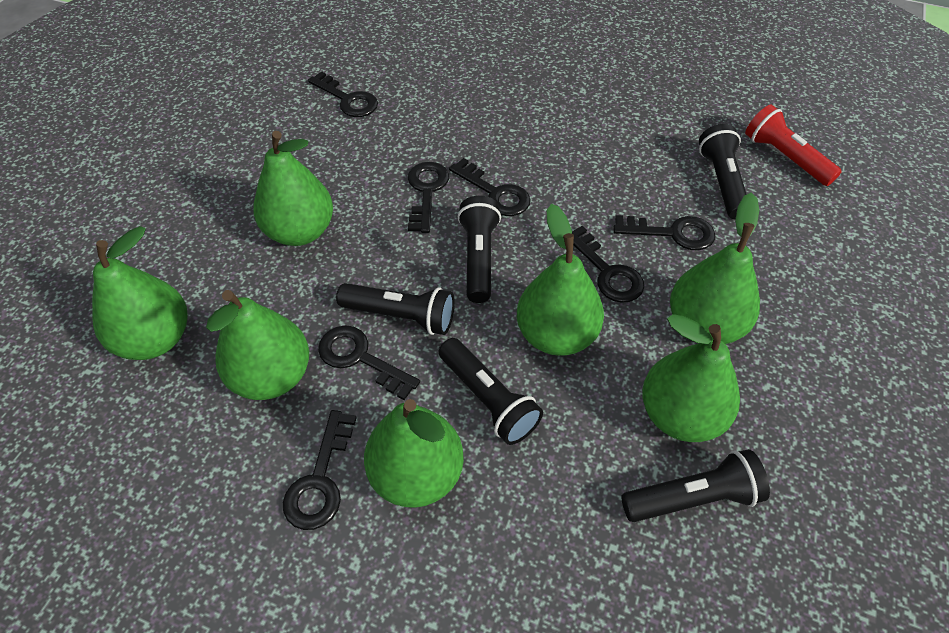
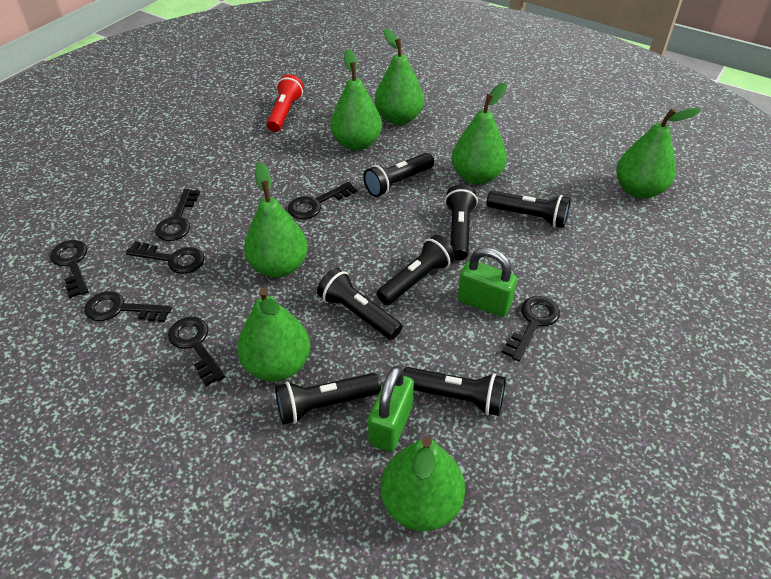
black flashlight: [336,283,455,335] [439,338,543,445] [458,195,501,303] [621,449,770,522] [699,124,747,219] = 5 -> [275,373,381,425] [317,268,402,340] [363,153,434,197] [377,235,455,305] [403,367,506,416] [445,184,478,260] [487,191,570,228] = 7
green padlock: none = 0 -> [368,366,414,452] [458,247,517,317] = 2

